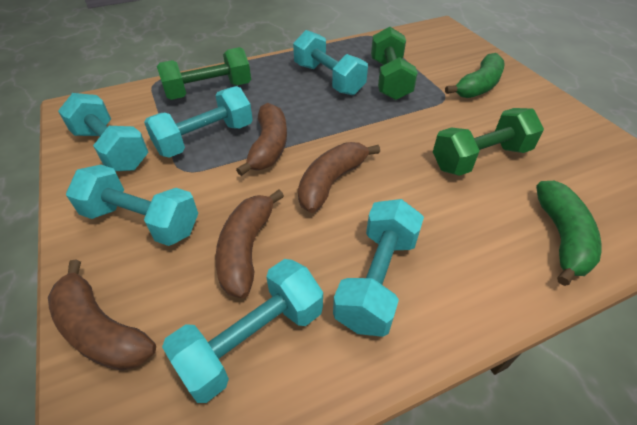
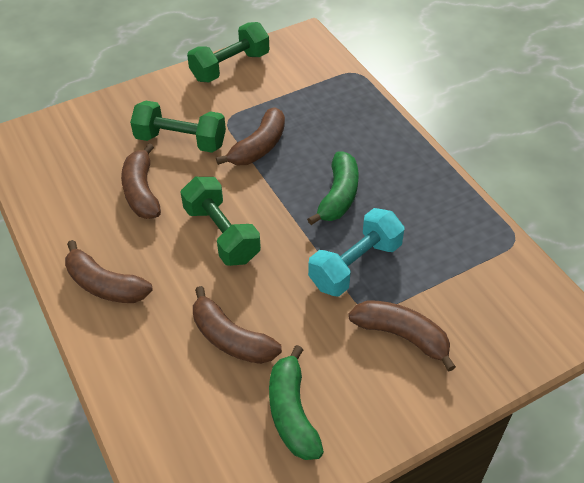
brown banana: [48,259,156,371] [216,189,284,298] [236,103,287,176] [298,142,380,213] = 4 -> [65,240,153,303] [121,143,161,219] [193,286,282,364] [216,107,285,165] [348,300,456,371] = 5
turquoise dumbbell: [58,93,148,171] [66,165,198,246] [144,86,253,158] [162,259,323,403] [293,30,368,95] [333,199,424,337] = 6 -> [308,208,405,297] = 1

